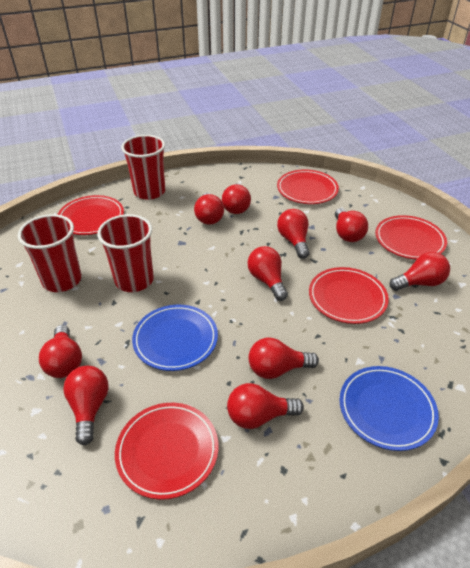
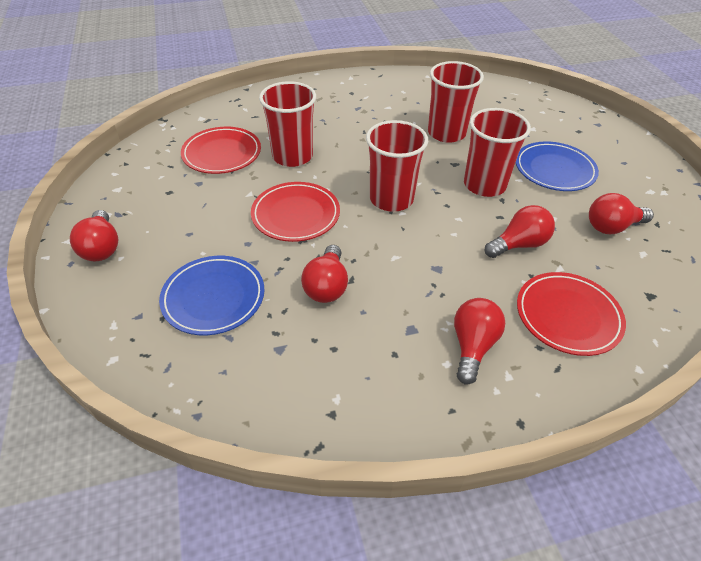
red cup: [18,214,82,292] [97,214,154,292] [121,135,165,200] = 3 -> [259,81,316,167] [366,120,428,212] [428,61,484,143] [464,108,531,197] = 4
red light bulb: [39,325,82,378] [63,366,109,446] [194,193,224,225] [222,183,251,214] [227,383,304,429] [248,246,288,301] [248,338,319,379] [277,209,310,259] [335,208,368,242] [390,252,450,291] = 10 -> [70,210,118,261] [301,245,348,303] [454,298,505,384] [485,205,555,258] [589,193,654,234] = 5
red plate: [57,195,124,235] [115,403,218,500] [277,170,339,204] [309,267,389,324] [375,215,447,260] = 5 -> [181,127,261,174] [251,182,340,242] [517,272,626,356] = 3

